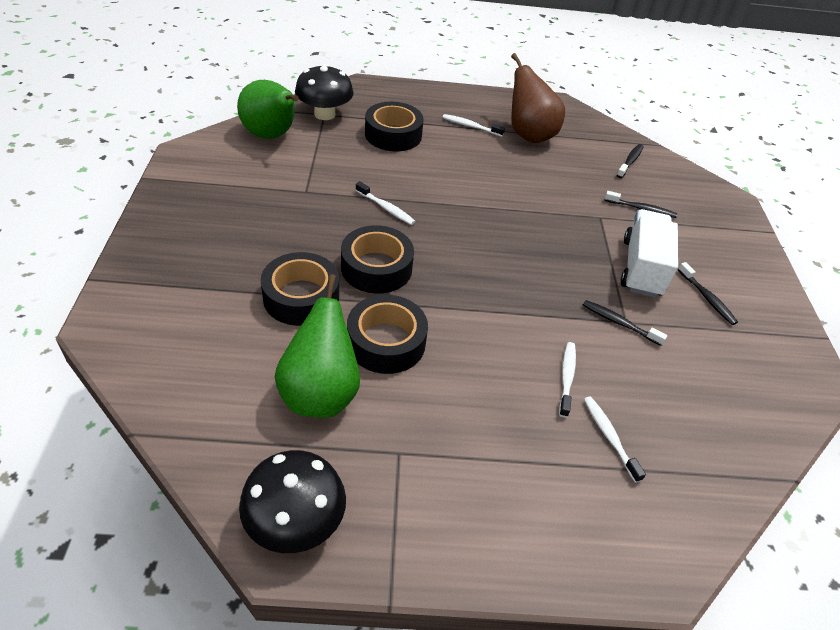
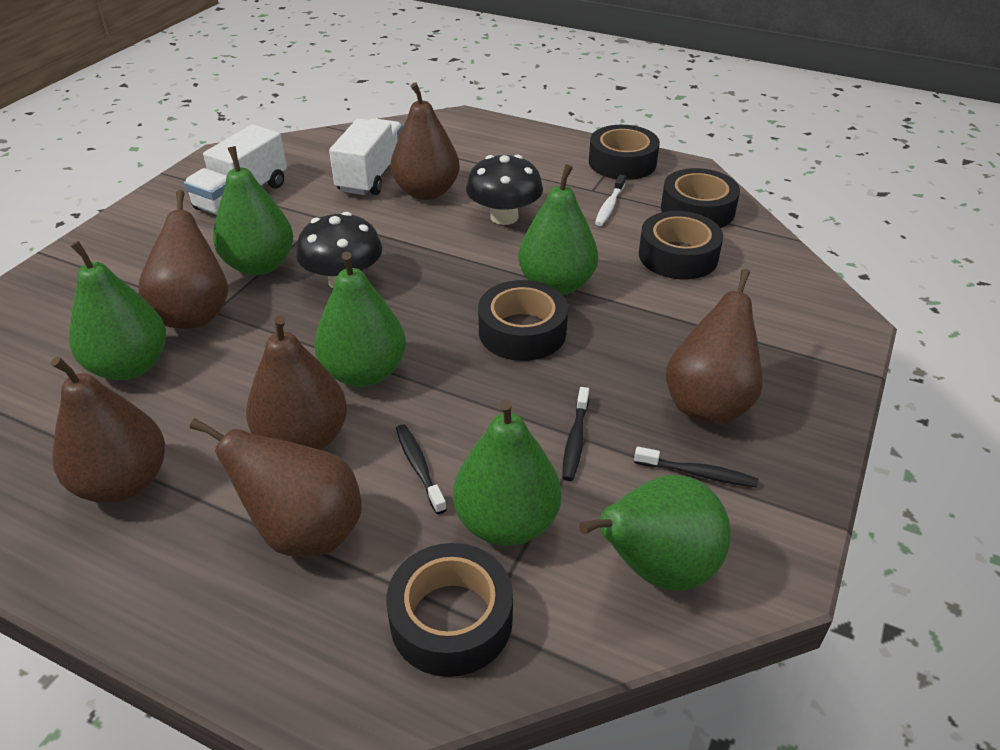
black tape: [260,252,339,326] [341,225,414,294] [347,295,428,374] [365,102,424,151] = 4 -> [386,543,513,677] [478,280,568,361] [589,125,660,180] [639,211,723,280] [661,168,740,228] = 5
black toothbrush: [583,300,667,346] [605,191,677,218] [617,144,643,178] [678,262,738,325] = 4 -> [396,424,447,514] [562,387,589,481] [634,447,758,487] = 3
brown pear: [511,53,565,143] = 1 -> [51,356,165,503] [139,190,228,329] [190,418,362,557] [246,315,347,450] [391,82,460,200] [666,269,763,424] = 6
green pear: [237,80,299,139] [275,274,360,418] = 2 -> [69,241,166,380] [213,146,293,275] [314,251,406,387] [453,399,561,546] [518,164,598,295] [579,475,731,591] = 6
white toothbrush: [356,181,415,225] [442,114,505,137] [559,342,576,418] [584,396,646,483] = 4 -> [595,175,626,226] = 1
white truck: [621,209,678,298] = 1 -> [184,125,287,215] [329,118,403,195] = 2

